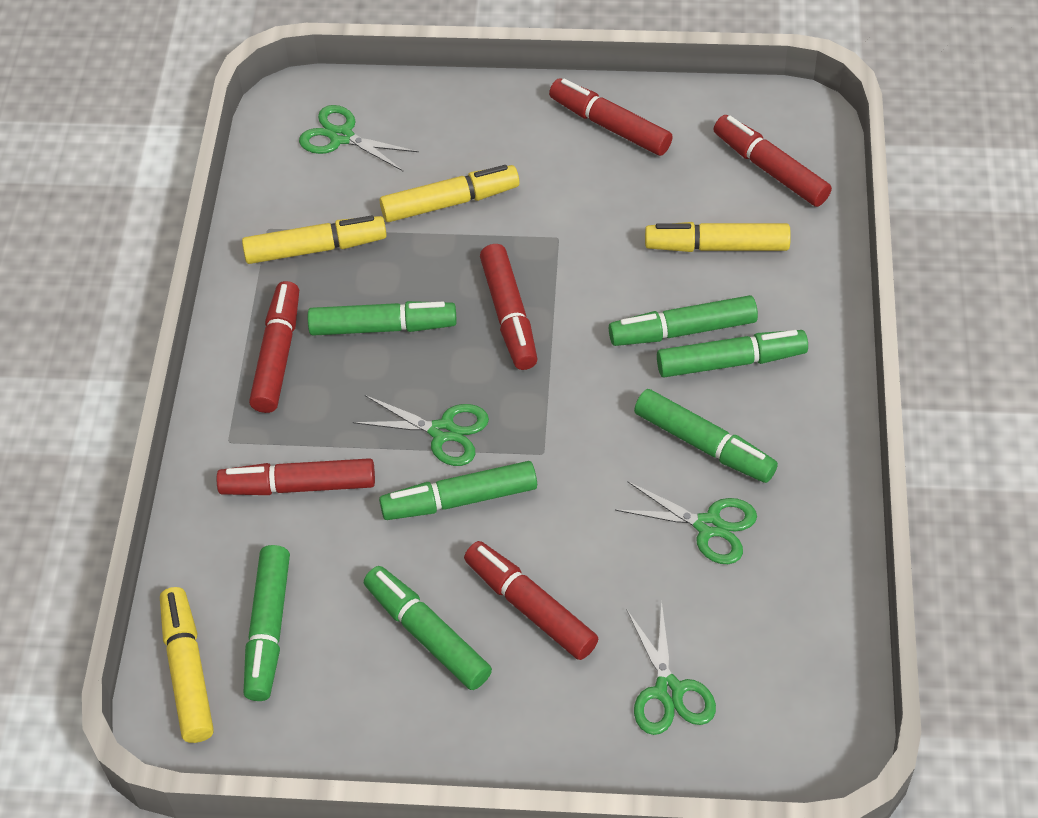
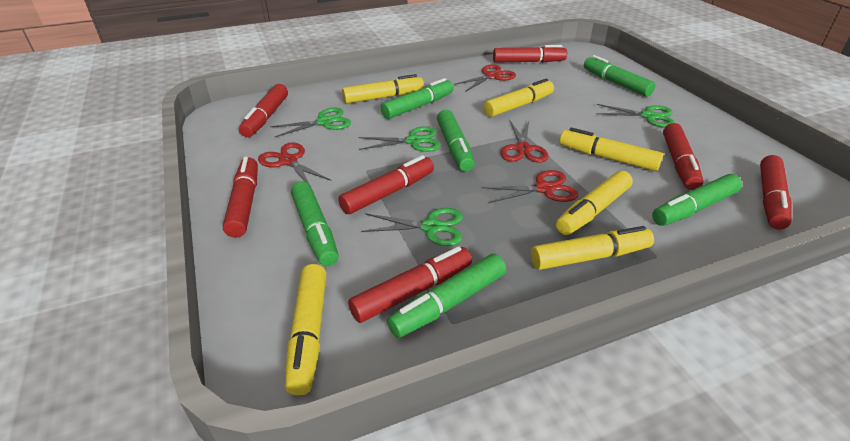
green marker: [243,545,290,701] [308,301,457,336] [364,566,492,690] [379,461,537,520] [609,295,758,346] [634,389,778,483] [657,330,808,377] = 7 -> [291,181,339,267] [381,78,454,119] [387,254,506,338] [437,110,475,172] [584,55,655,97] [652,174,742,226] = 6
red marker: [216,458,375,495] [249,281,299,413] [464,541,598,660] [480,244,537,370] [549,78,673,156] [714,115,832,207] = 6 -> [223,157,258,238] [239,84,288,137] [338,155,434,214] [348,246,472,323] [493,45,567,63] [663,123,703,190] [760,155,792,230] = 7
red scissors: none = 0 -> [258,142,331,184] [453,64,516,91] [481,170,578,203] [501,120,549,163] = 4
yellow marker: [160,587,214,743] [242,215,387,264] [380,165,520,222] [645,222,791,252] = 4 -> [285,264,327,396] [342,74,424,104] [483,78,554,117] [531,226,654,270] [556,170,633,235] [559,128,663,171] = 6

